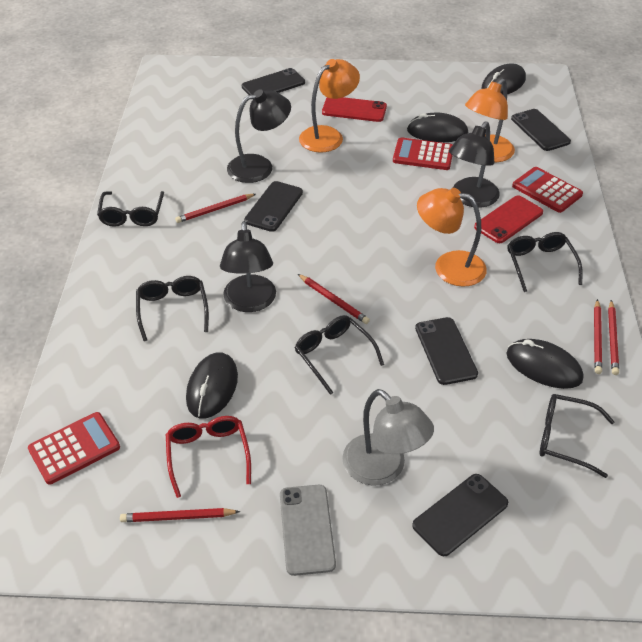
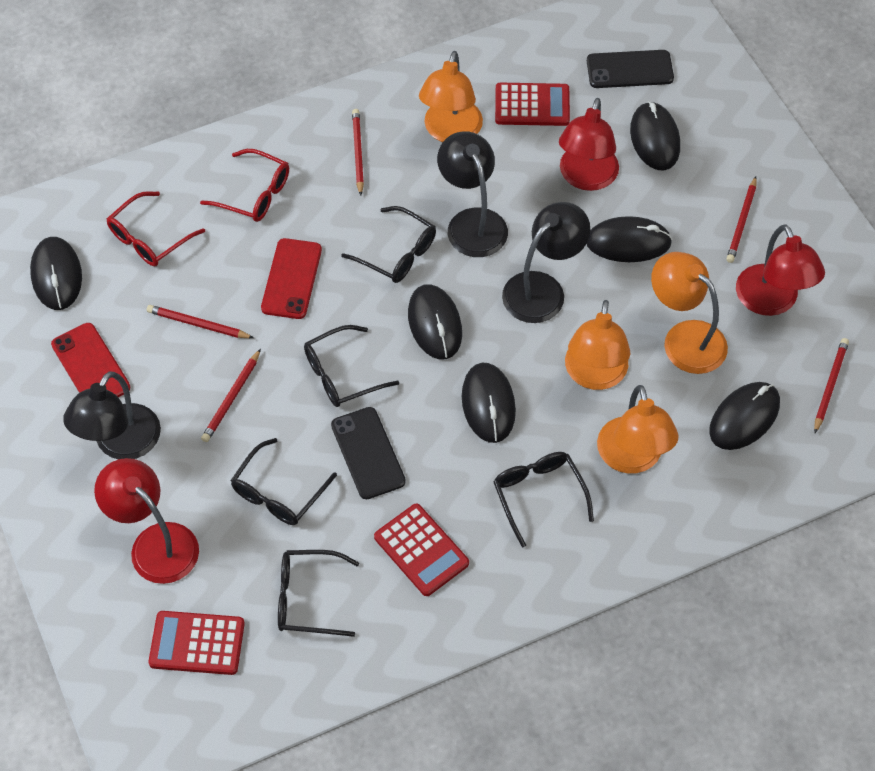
black mouse: [186,352,238,418] [407,112,468,142] [482,63,526,95] [506,339,583,389] = 4 -> [30,237,82,310] [408,284,462,360] [462,363,516,443] [587,216,672,262] [630,101,680,170] [709,382,780,450] = 6
black phone: [242,68,305,95] [244,181,303,232] [412,474,508,556] [415,317,478,385] [511,109,571,151] = 5 -> [331,407,406,499] [587,50,674,88] = 2
grey lamp: [342,389,434,486] = 1 -> none = 0
grey phone: [280,485,336,576] = 1 -> none = 0
orange lamp: [299,59,360,153] [417,188,487,287] [465,79,515,162] = 3 -> [419,51,483,142] [565,300,631,390] [597,385,679,474] [651,252,728,374] = 4
red glasses: [166,416,251,498] = 1 -> [107,191,205,266] [200,149,289,222] = 2
red lamp: none = 0 -> [94,458,199,584] [559,98,619,191] [736,224,825,316] = 3

